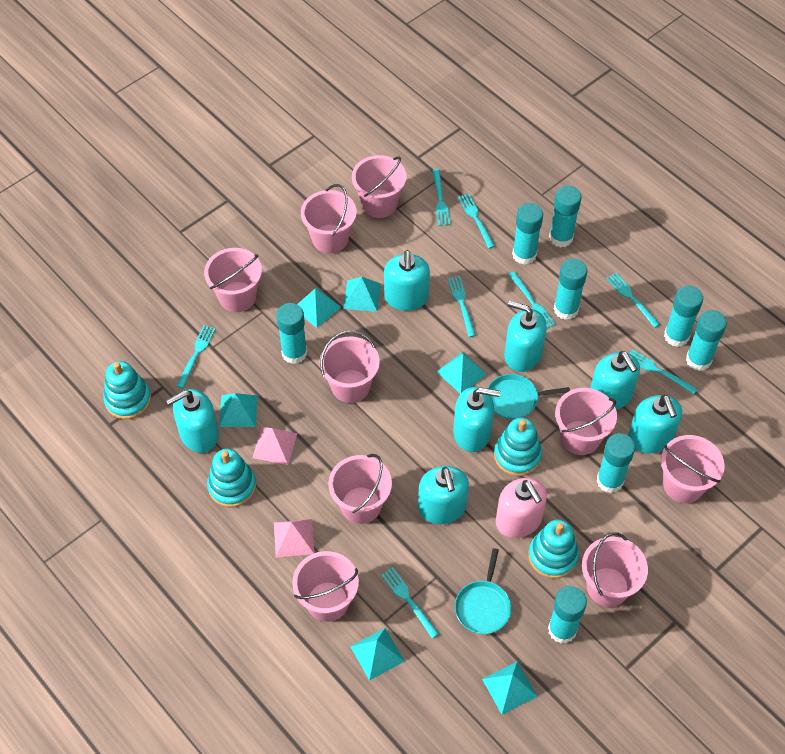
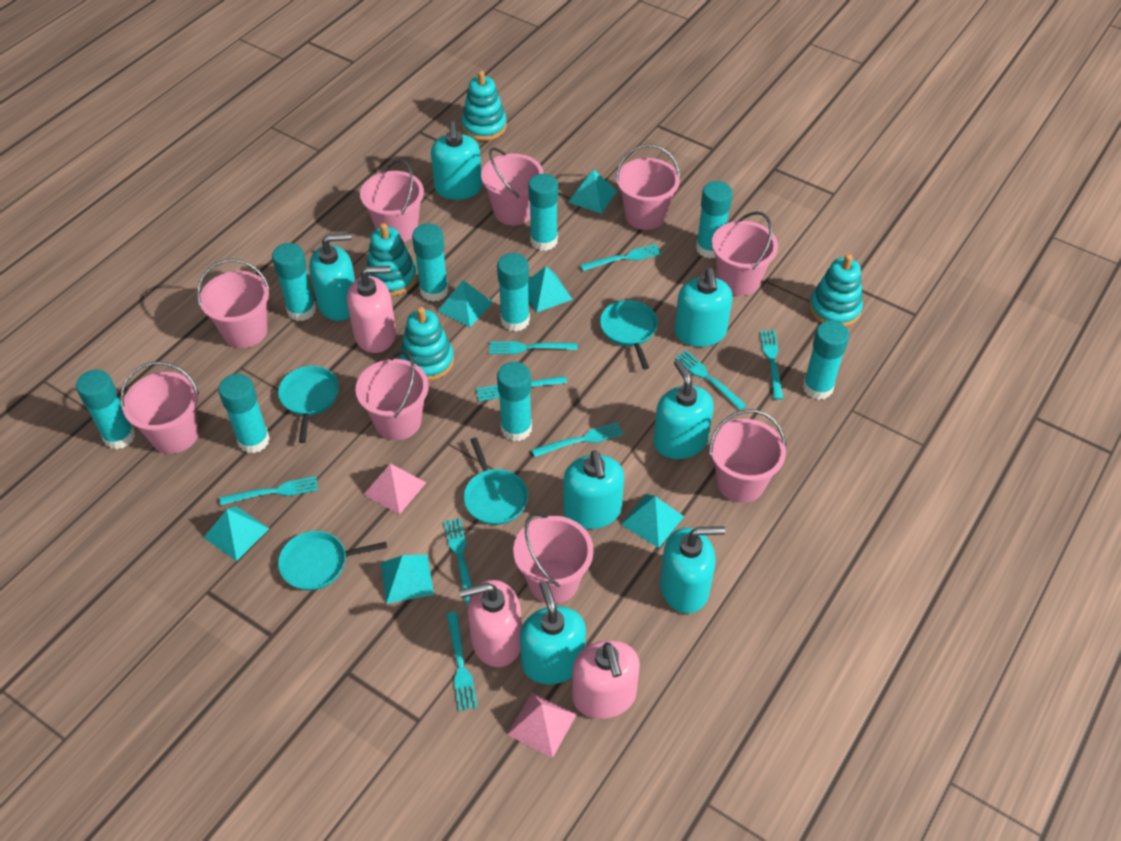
pink soap dispenser: [496,478,547,538] = 1 -> [347,266,396,353] [459,580,522,667] [572,640,640,719] = 3
turquoise fork: [176,325,216,389] [381,567,439,639] [432,169,450,226] [448,276,476,337] [458,194,495,249] [508,271,556,328] [606,273,660,328] [629,349,697,394] = 8 -> [219,476,318,505] [444,518,472,605] [447,612,478,711] [476,376,567,401] [489,341,577,354] [532,422,623,457] [580,244,662,271] [675,351,746,410] [760,330,783,400] = 9
turquoise glue stick: [276,303,307,364] [512,203,543,265] [548,586,587,644] [549,186,582,247] [554,258,587,320] [597,433,635,493] [664,286,703,347] [686,310,727,371] = 8 -> [76,370,135,449] [218,374,270,453] [272,243,316,321] [412,223,449,302] [497,253,530,332] [497,362,532,441] [528,174,558,251] [696,181,733,259] [803,321,849,400] = 9
turquoise pan: [455,548,511,634] [488,374,570,419] = 2 -> [278,366,339,443] [278,531,387,590] [464,437,528,525] [600,300,658,370] = 4

